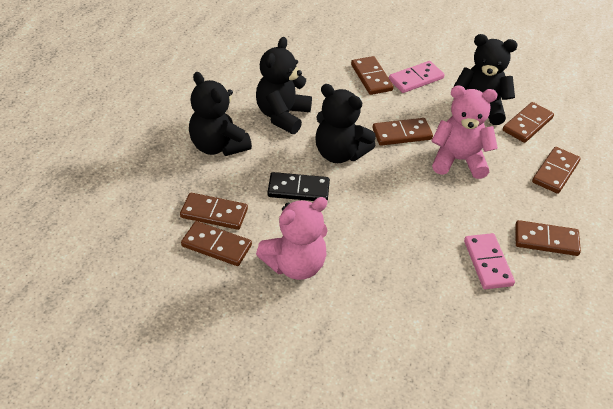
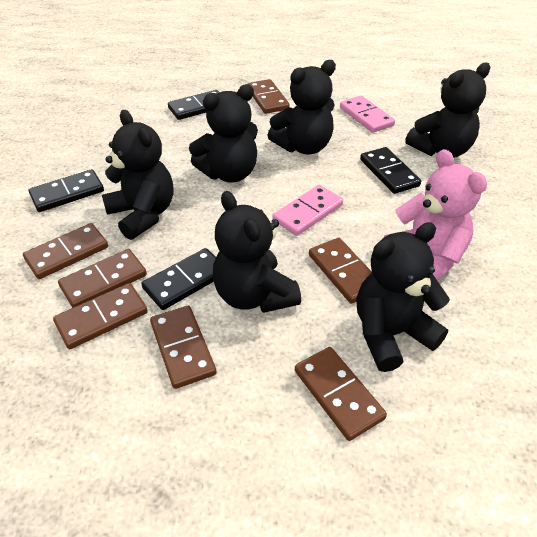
black domino: [267,172,330,201] = 1 -> [29,169,104,212] [141,248,216,310] [168,90,220,120] [360,147,421,194] = 4
black teddy bear: [189,72,252,156] [256,37,312,134] [315,84,376,163] [454,34,518,125] = 4 -> [102,110,173,240] [189,84,258,182] [213,191,301,313] [267,60,336,154] [357,222,450,372] [405,63,490,158] = 6
pink teddy bear: [256,197,328,280] [432,86,498,179] = 2 -> [383,149,487,281] = 1

